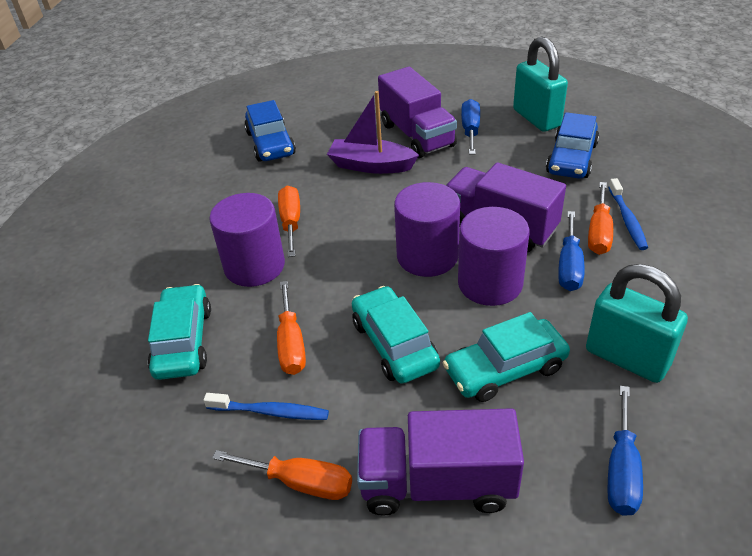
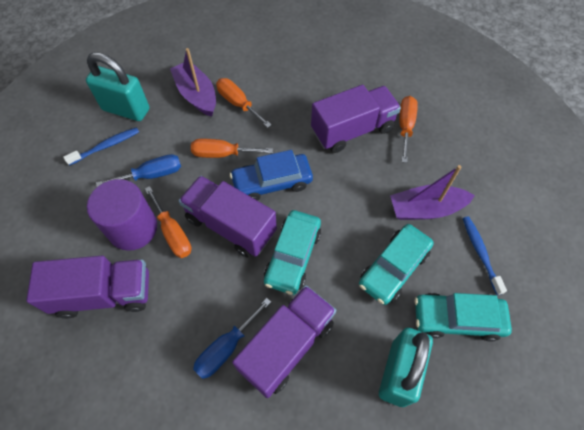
blue car: [244,100,296,162] [546,112,599,179] = 2 -> [230,150,313,201] = 1
blue screwdriver: [461,99,480,155] [558,211,585,291] [608,386,643,516] = 3 -> [96,154,181,187] [193,298,271,379] = 2
purple boat: [327,91,419,174] = 1 -> [170,48,216,117] [390,165,475,220] = 2
purple cylinder: [209,193,285,287] [394,182,460,277] [458,207,529,306] = 3 -> [87,179,157,251] = 1
purple truck: [357,408,524,516] [378,67,457,158] [446,162,566,252] = 3 -> [26,256,149,319] [179,176,277,258] [232,285,336,398] [311,85,401,153] = 4

